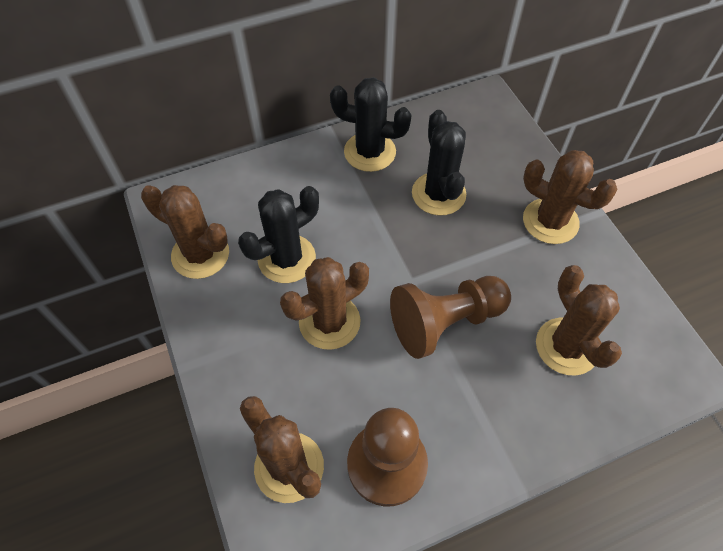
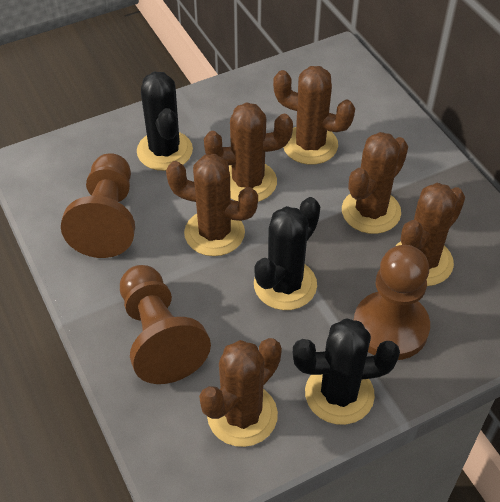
brown cactus: [141,185,229,279] [240,396,324,503] [280,257,369,350] [523,150,618,244] [536,265,622,375] = 5 -> [166,154,258,256] [199,338,282,447] [204,102,293,202] [273,66,355,165] [342,132,408,234] [396,183,465,286] = 6
brown pawn: [347,408,428,507] [390,276,511,359] = 2 -> [61,153,135,258] [120,265,211,384] [354,245,430,360] = 3

